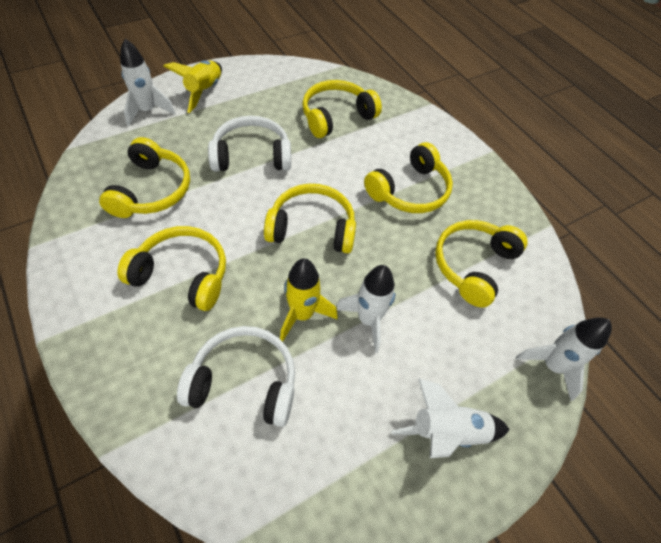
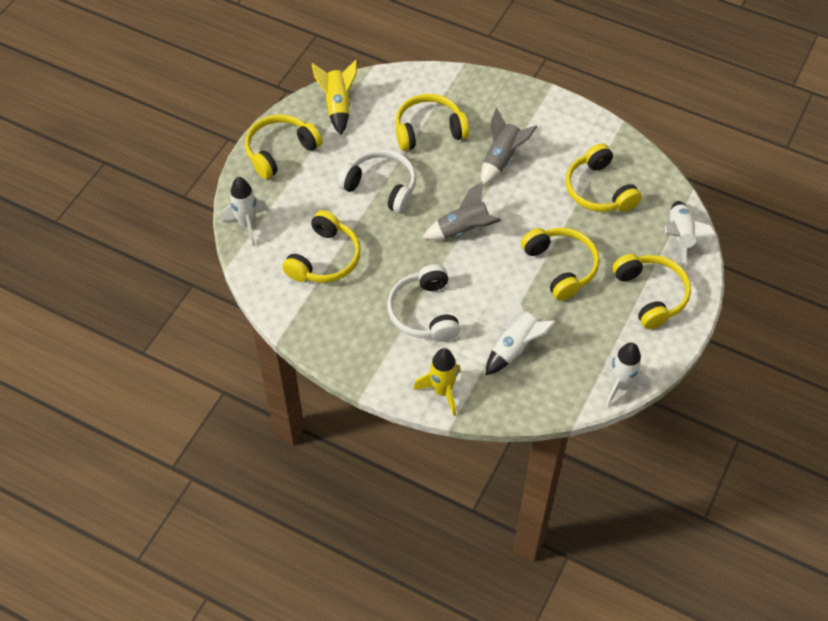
grey rocket: none = 0 -> [422,181,501,240] [481,108,537,185] = 2

